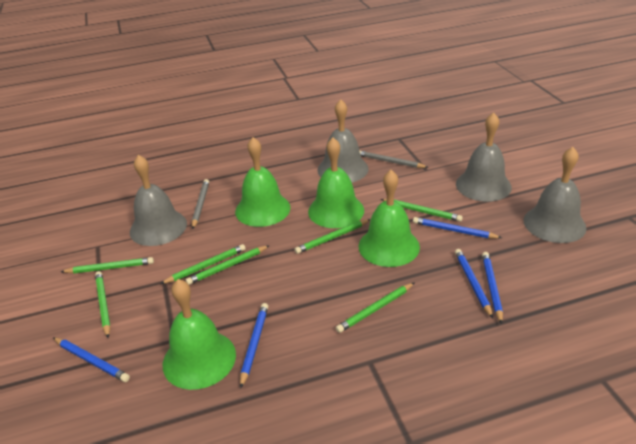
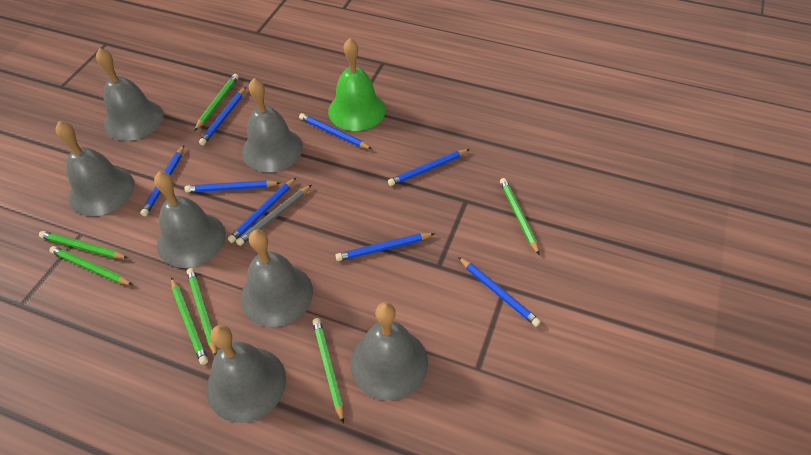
blue pencil: [53,337,130,382] [240,303,268,389] [413,217,502,239] [455,249,493,318] [482,252,503,324] = 5 -> [140,145,184,216] [184,180,280,192] [199,87,246,145] [228,178,296,243] [299,113,372,149] [335,233,435,261] [388,149,470,186] [458,257,541,327] = 8
green bell: [163,279,236,390] [235,137,291,227] [308,138,364,228] [358,170,420,267] = 4 -> [328,38,386,131] = 1
grey bell: [130,155,187,246] [317,99,369,182] [456,112,512,202] [524,147,586,243] = 4 -> [55,121,135,216] [96,48,164,141] [154,172,226,268] [207,325,286,423] [241,229,313,327] [242,78,303,172] [351,302,428,400] = 7
grey pencil: [192,179,209,229] [359,150,429,168] = 2 -> [236,185,311,246] = 1

